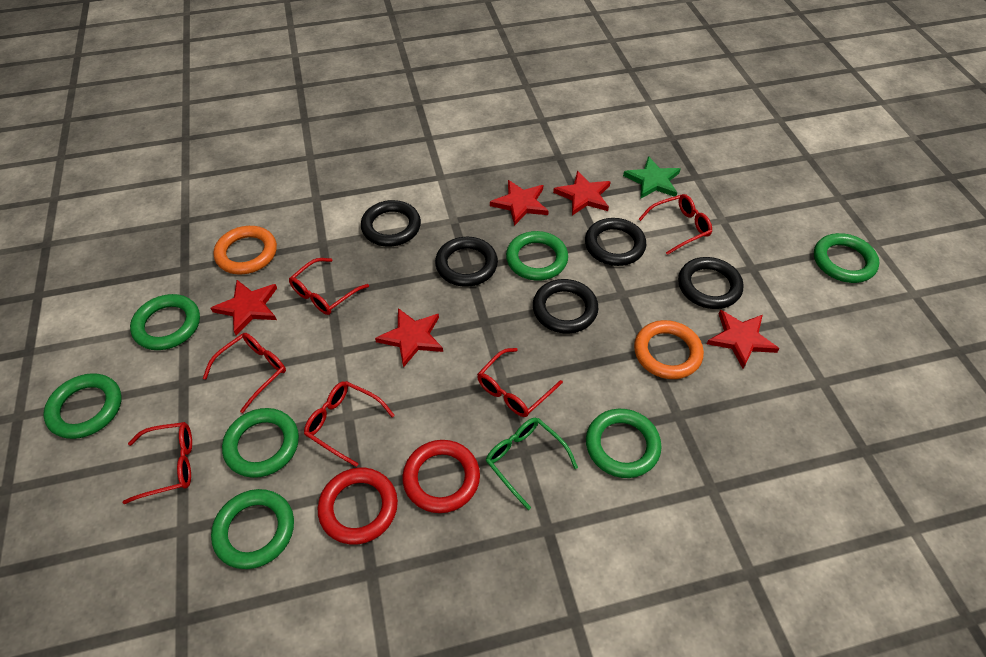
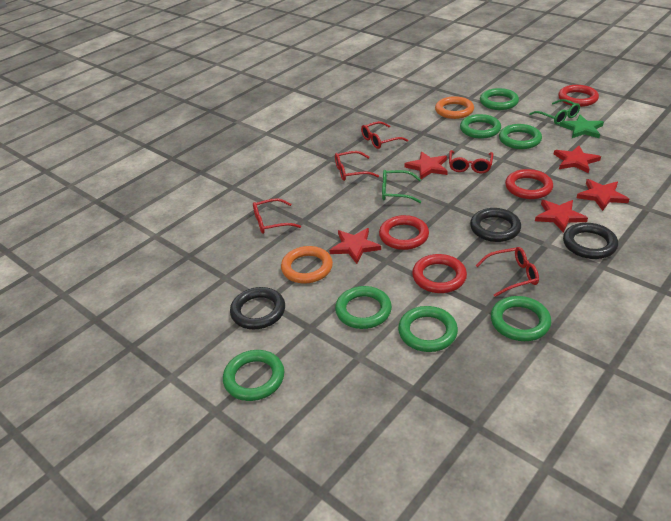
black ring: [361,200,421,247] [435,237,498,287] [533,279,598,334] [585,218,646,266] [678,257,744,309] = 5 -> [230,287,285,329] [470,208,521,242] [563,223,618,259] = 3
green glasses: [486,418,578,510] = 1 -> [382,170,421,203] [529,99,580,125] = 2
red glasses: [123,422,192,504] [203,333,286,413] [289,258,369,315] [304,381,395,467] [477,348,563,417] [639,194,712,255] = 6 -> [253,198,301,234] [335,151,379,181] [361,121,408,149] [449,150,493,173] [476,247,539,297] = 5
red ring: [318,468,398,545] [402,440,480,513] = 2 -> [379,215,429,250] [412,254,467,293] [505,169,553,199] [558,85,599,107] = 4

